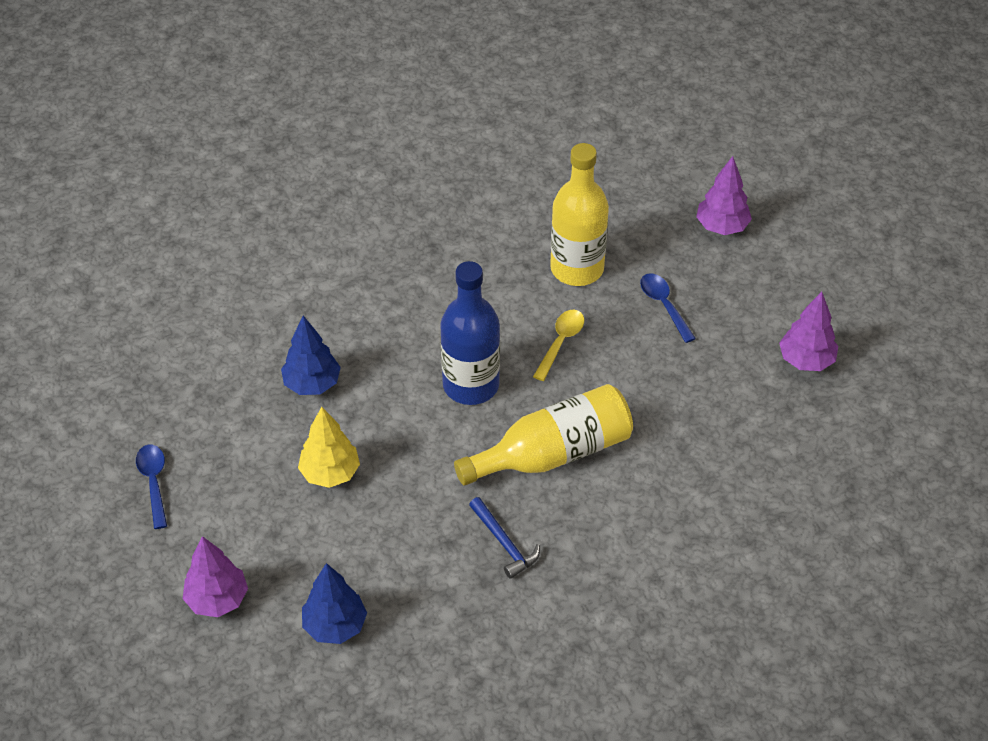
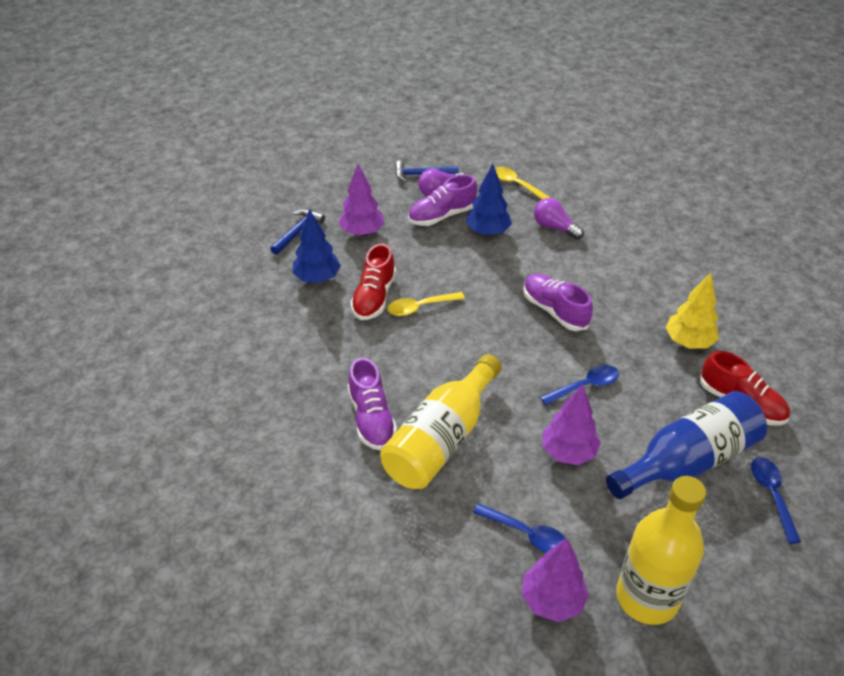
blue hammer: [469,497,540,579] = 1 -> [270,209,325,255] [395,160,459,182] = 2
blue spoon: [136,445,167,529] [640,273,696,343] = 2 -> [473,503,565,553] [540,365,619,405] [751,457,801,544] = 3
purple light bulb: none = 0 -> [418,169,465,196] [534,198,584,240] = 2
purple shoe: none = 0 -> [348,358,397,450] [408,175,477,226] [523,274,593,331] = 3
red shoe: none = 0 -> [350,244,396,320] [700,351,790,426] = 2
yellow spoon: [533,309,584,381] = 1 -> [387,292,465,316] [495,167,550,199] = 2

